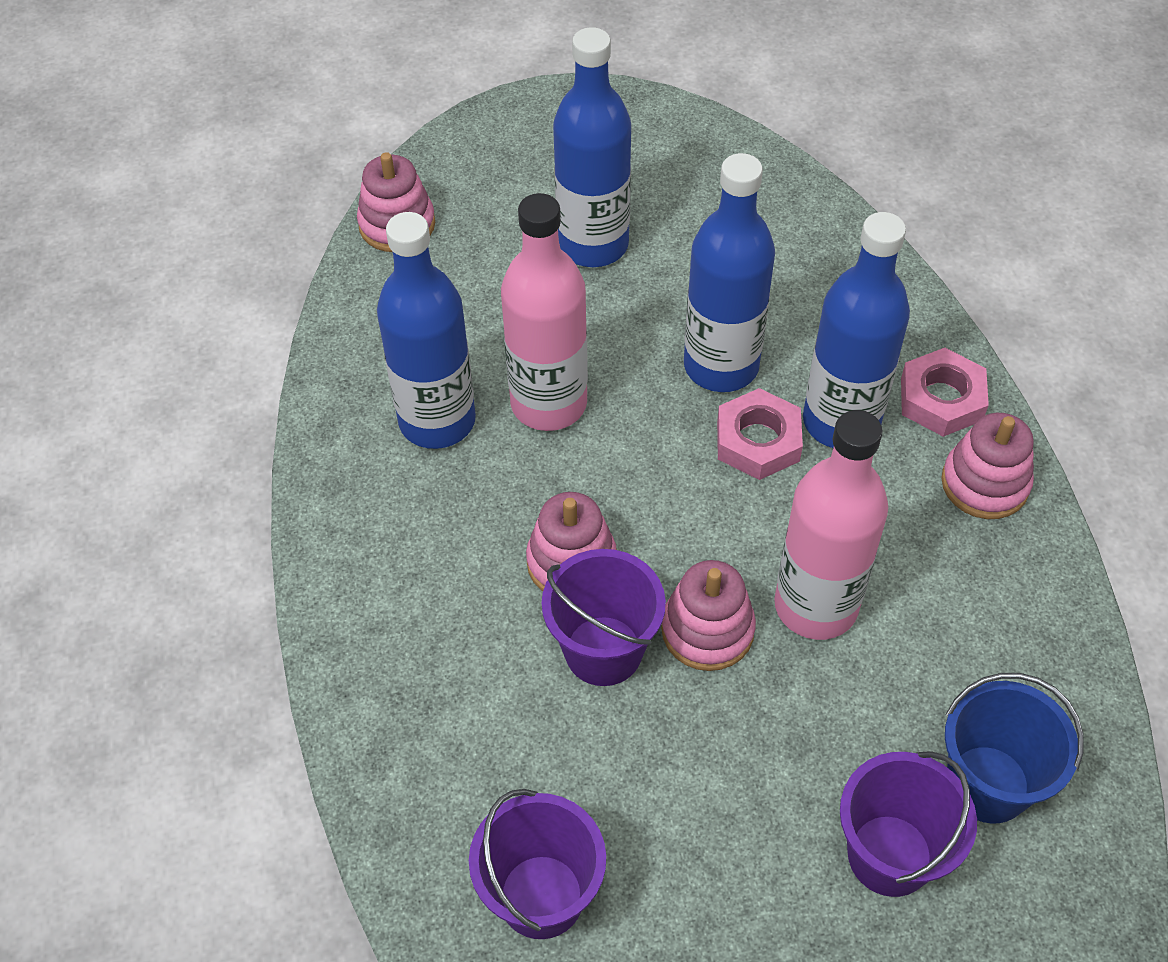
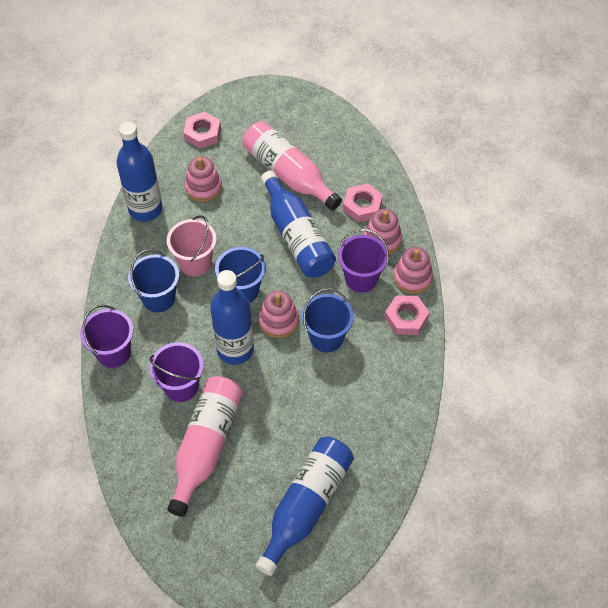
blue bucket: [945,673,1084,824] = 1 -> [128,249,179,312] [215,247,266,303] [302,288,354,352] = 3
pink bucket: none = 0 -> [167,215,217,276] = 1
pink nut: [717,388,803,480] [901,348,989,437] = 2 -> [184,112,221,149] [343,183,383,222] [385,295,430,335] = 3

